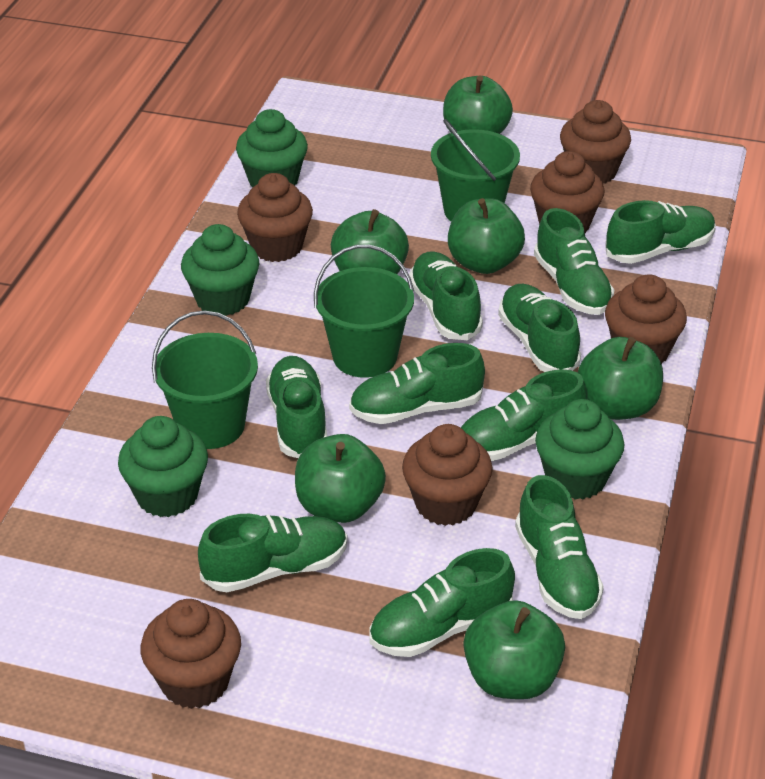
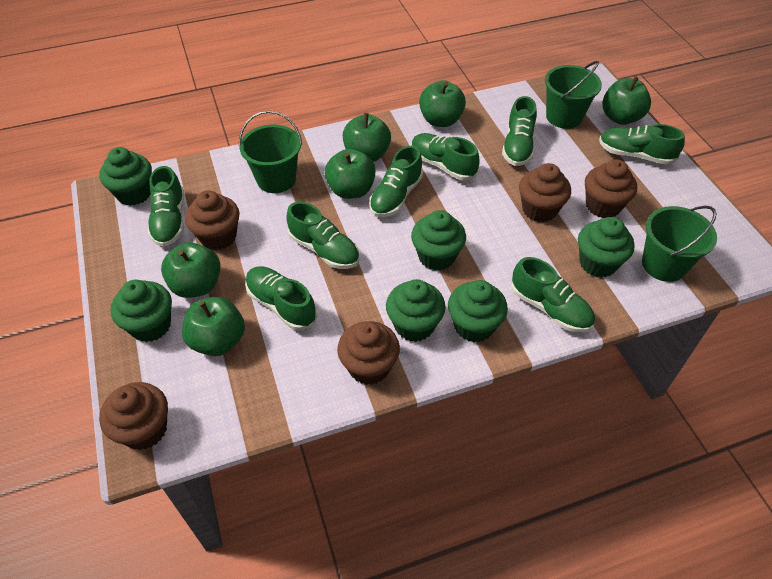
brown cupcake: [141,599,241,709] [237,173,313,262] [402,424,493,526] [530,151,605,233] [560,100,631,184] [605,274,687,364] = 6 -> [99,382,168,450] [185,190,240,250] [337,321,400,385] [519,163,571,222] [585,159,637,218] = 5
green cupcake: [118,416,208,517] [181,224,259,316] [236,109,308,188] [535,399,625,500] = 4 -> [99,147,152,206] [110,280,172,342] [386,279,446,342] [411,210,466,271] [448,280,508,343] [578,217,635,277] = 6
green shoe: [198,514,347,592] [266,356,327,458] [349,343,485,424] [369,548,515,657] [409,251,483,340] [461,369,587,461] [498,284,581,372] [515,475,604,619] [534,208,614,315] [605,200,716,264] = 10 -> [148,166,184,247] [245,266,317,331] [286,202,359,269] [369,146,423,217] [412,133,480,181] [502,96,537,166] [511,257,595,332] [599,124,685,165] = 8

